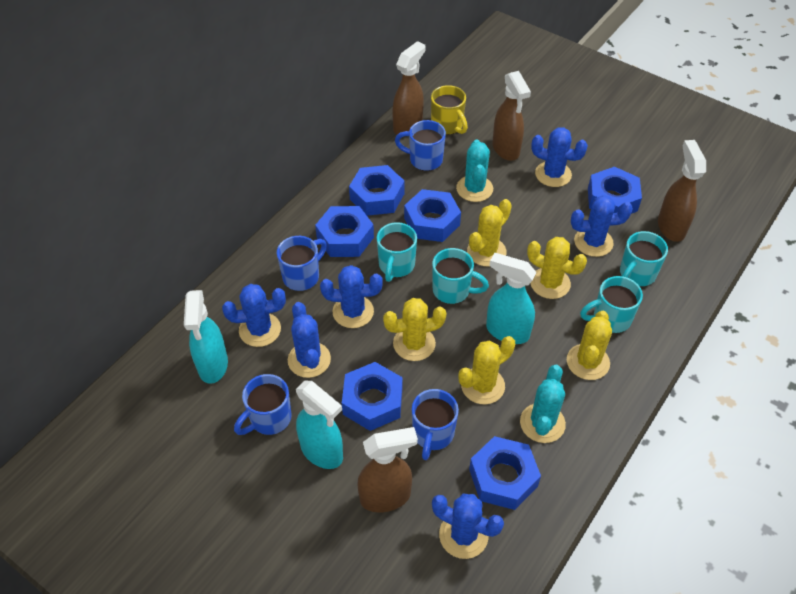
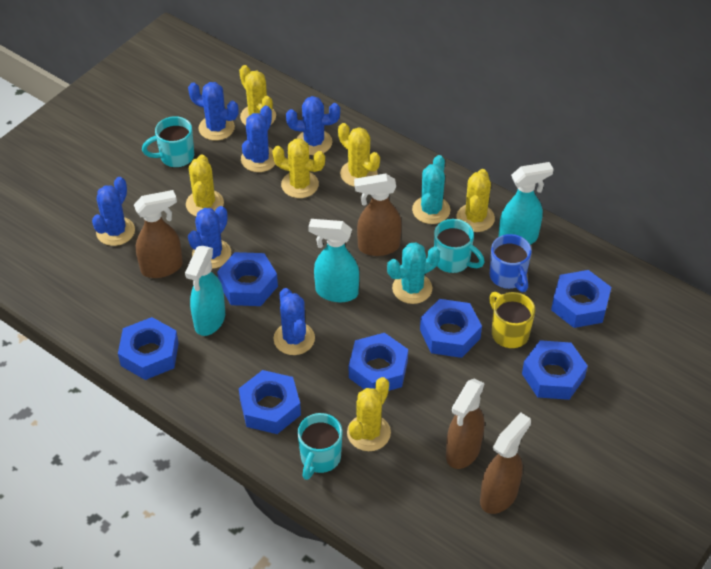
blue mug: [234,374,292,435] [277,236,327,291] [395,120,446,171] [412,389,459,460] = 4 -> [490,234,532,292] = 1
blue nut: [315,206,374,257] [342,362,403,431] [349,165,405,216] [404,189,461,242] [469,436,541,510] [588,167,642,214] = 6 -> [118,317,179,380] [217,252,278,306] [239,370,301,434] [349,333,408,391] [420,299,482,358] [522,340,588,400] [551,270,611,328] = 7
turquoise mug: [377,222,417,282] [432,248,489,304] [580,276,643,333] [620,231,668,286] = 4 -> [142,116,194,168] [298,413,342,480] [434,219,485,273] = 3
yellow cactus: [383,298,446,361] [459,336,515,404] [467,199,512,267] [527,237,587,299] [567,311,612,380] = 5 -> [186,154,224,216] [239,65,276,126] [272,139,325,198] [338,123,380,187] [347,377,391,451] [456,169,495,232] = 6

